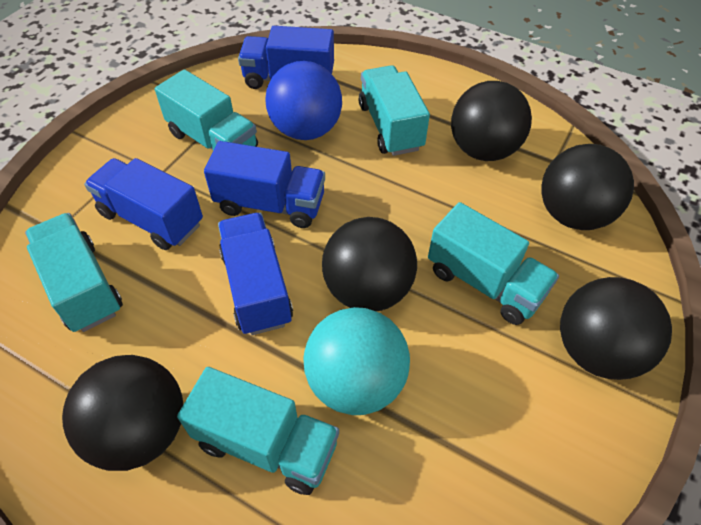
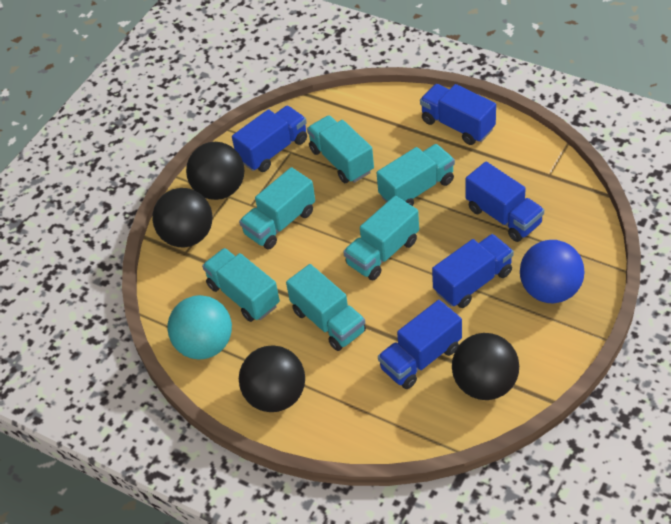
black ball: [62,355,183,471] [322,217,417,311] [451,81,532,161] [541,144,634,230] [560,277,672,380] = 5 -> [152,188,212,247] [186,142,245,200] [239,345,305,412] [452,333,519,400] = 4
blue truck: [84,158,203,250] [204,141,325,228] [218,213,293,335] [238,26,334,89] = 4 -> [232,106,307,172] [378,300,462,389] [420,84,496,145] [432,234,514,308] [465,162,544,242] = 5
turquoise truck: [25,213,123,332] [155,69,258,151] [177,367,339,495] [359,65,430,156] [428,202,559,325] = 5 -> [202,248,280,322] [239,167,315,250] [286,264,366,351] [307,115,374,183] [343,196,419,280] [377,144,455,206] = 6

